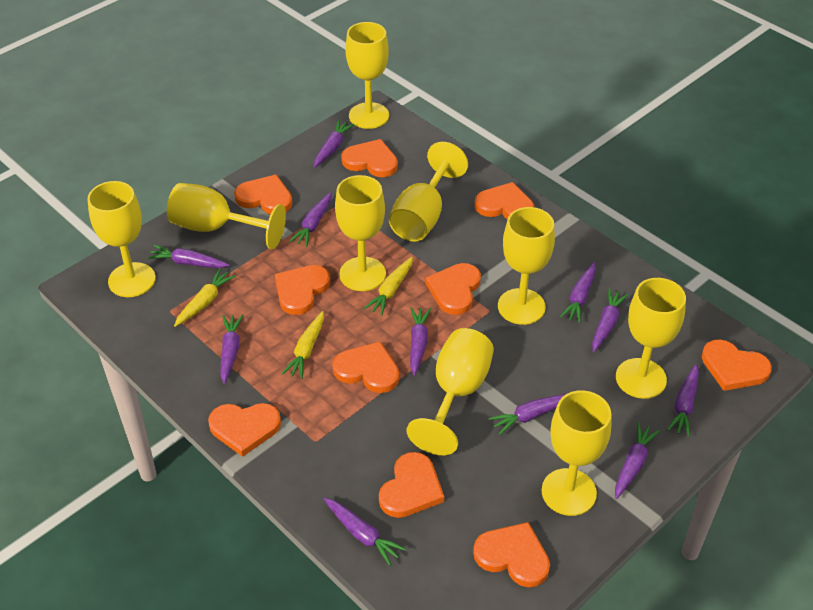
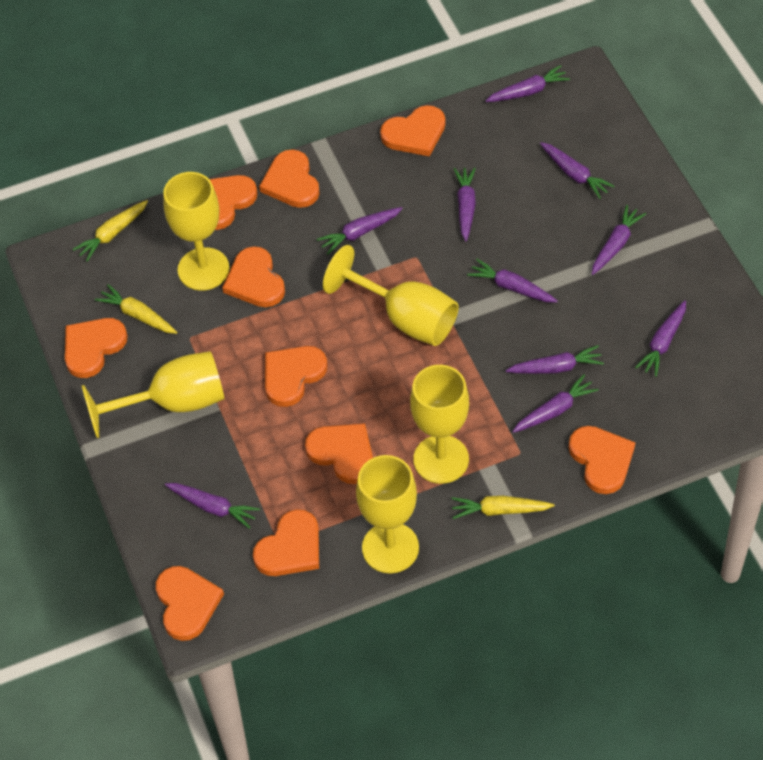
purple carrot: [147,245,229,268] [220,315,244,384] [289,192,332,247] [314,120,355,167] [324,498,406,566] [410,307,431,376] [489,394,566,435] [560,262,596,323] [592,288,629,352] [615,422,660,499] [667,364,699,437] = 11 -> [165,483,260,529] [317,207,403,255] [454,167,476,241] [467,259,558,302] [485,65,570,102] [506,345,604,374] [512,374,599,433] [540,142,614,199] [592,205,646,275] [635,300,686,377] = 10
yellow goblet: [87,181,156,297] [167,183,286,249] [335,175,386,291] [346,22,389,129] [389,142,468,242] [407,328,494,455] [498,207,555,325] [542,390,611,516] [616,278,686,399] = 9 -> [82,351,224,438] [163,172,229,290] [323,245,458,346] [356,455,419,574] [410,365,469,484] = 5

